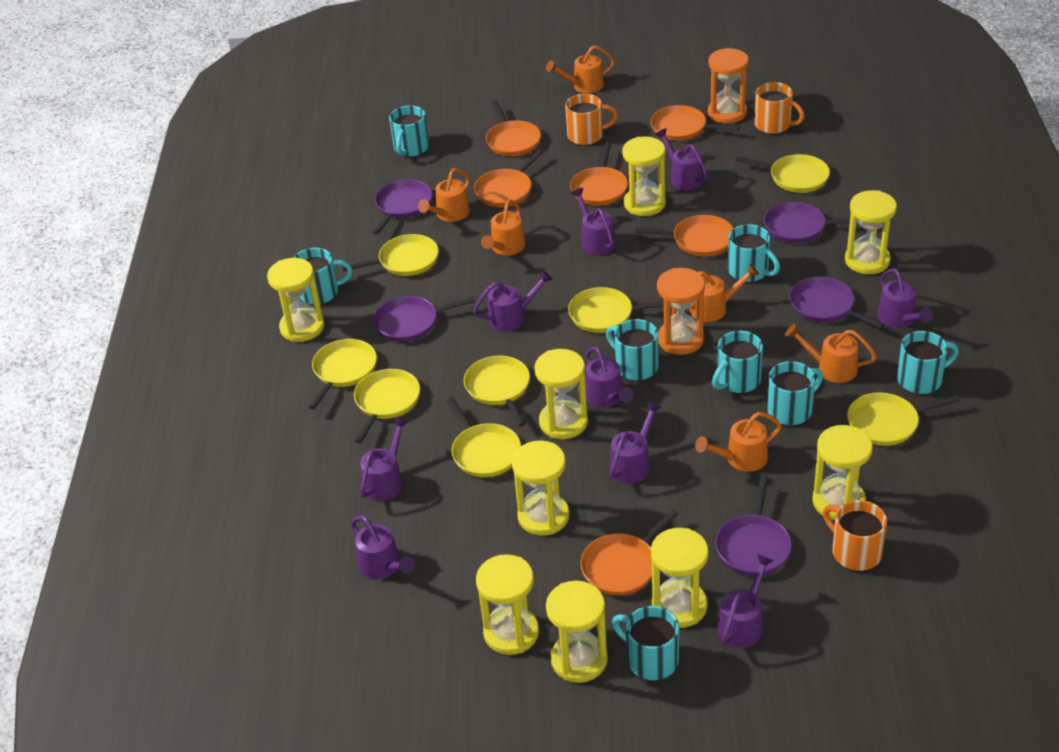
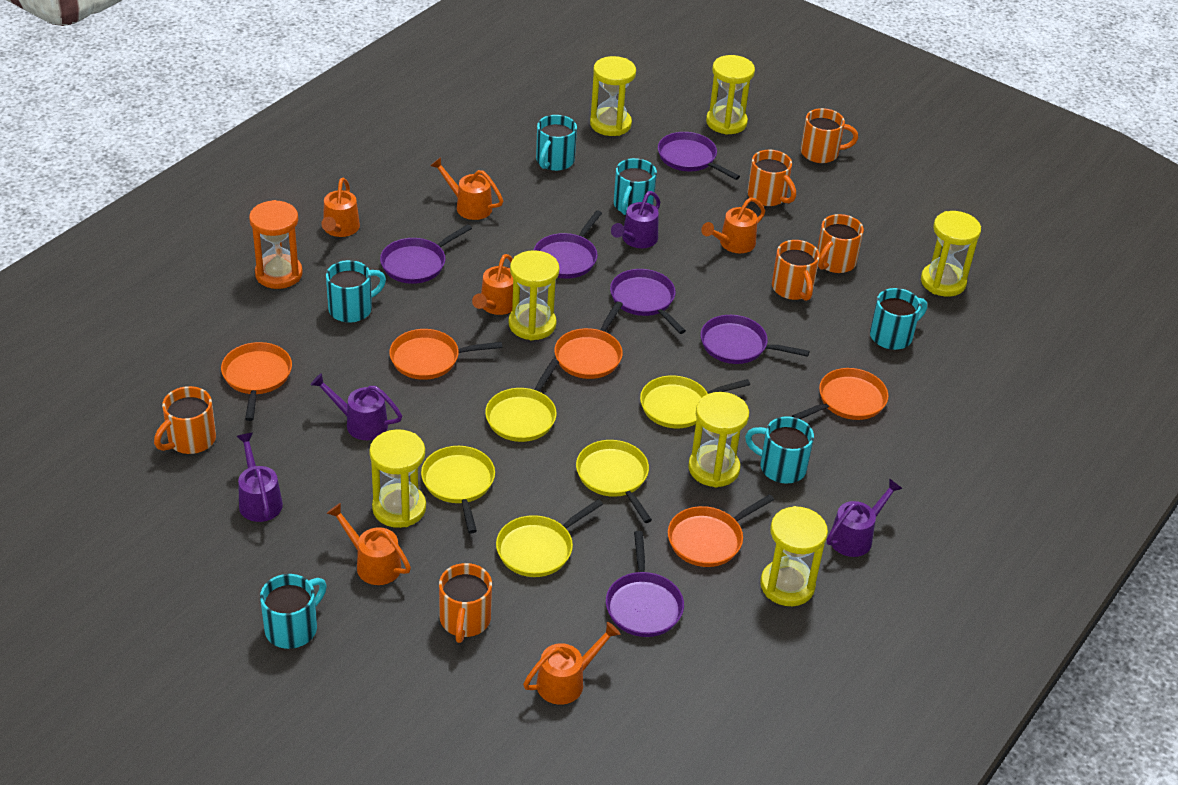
orange hourglass: [657,268,705,355] [708,48,749,124] = 2 -> [249,200,303,289] = 1
orange mug: [565,94,618,145] [754,82,805,134] [823,500,887,571] = 3 -> [154,386,216,454] [439,563,492,643] [747,150,796,206] [772,240,820,301] [801,108,858,163] [817,214,864,273] = 6
orange pan: [474,149,543,207] [486,100,541,156] [570,142,628,205] [580,509,679,595] [635,215,734,256] [650,105,740,141] = 6 -> [221,342,292,421] [389,329,502,380] [554,301,623,379] [668,494,774,567] [792,368,888,420] = 5
purple pan: [373,179,432,234] [373,296,475,341] [715,477,792,576] [764,202,858,243] [789,277,884,329] = 5 -> [380,224,472,284] [533,210,602,279] [606,531,684,637] [610,269,686,334] [658,132,740,180] [701,315,810,364] = 6
purple watering can: [351,515,415,579] [360,418,409,501] [473,270,553,332] [571,188,616,255] [585,346,633,407] [610,402,661,484] [655,128,707,190] [717,554,774,648] [877,268,933,328] = 9 -> [236,433,283,522] [310,373,402,440] [611,191,660,248] [827,478,903,557] = 4
turquoise mug: [293,248,352,305] [389,105,429,157] [606,319,658,381] [612,606,679,680] [712,331,763,393] [728,224,780,282] [767,361,823,425] [897,331,959,394] = 8 -> [260,574,327,649] [326,260,386,323] [536,115,577,171] [614,158,657,215] [745,416,814,484] [870,288,927,350] = 6
yellow hourglass: [267,258,325,342] [476,554,539,655] [512,440,569,536] [534,349,588,439] [546,581,608,683] [622,137,666,216] [651,528,708,628] [812,425,873,520] [845,190,897,274] = 9 -> [369,429,426,528] [509,250,559,340] [590,56,636,136] [688,392,749,487] [706,55,755,135] [760,506,828,606] [921,211,981,297] = 7
yellow pan: [309,339,377,409] [342,234,439,276] [354,369,420,443] [446,398,521,477] [464,356,530,426] [568,287,664,333] [736,154,830,193] [847,393,960,446] = 8 -> [421,446,495,533] [485,359,559,442] [496,499,603,577] [576,440,652,523] [640,376,750,428] = 5

